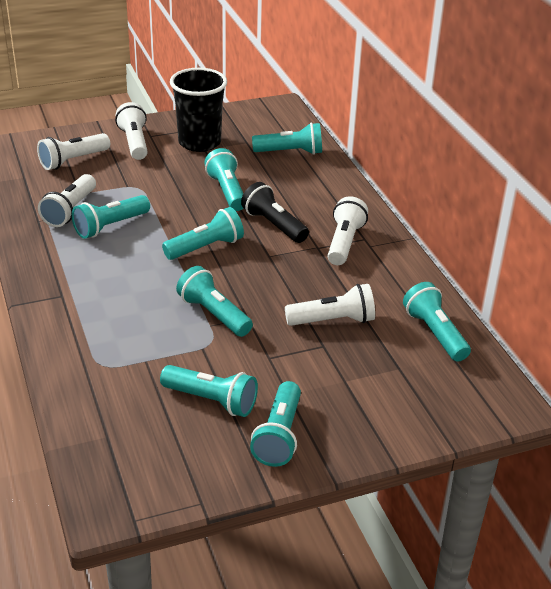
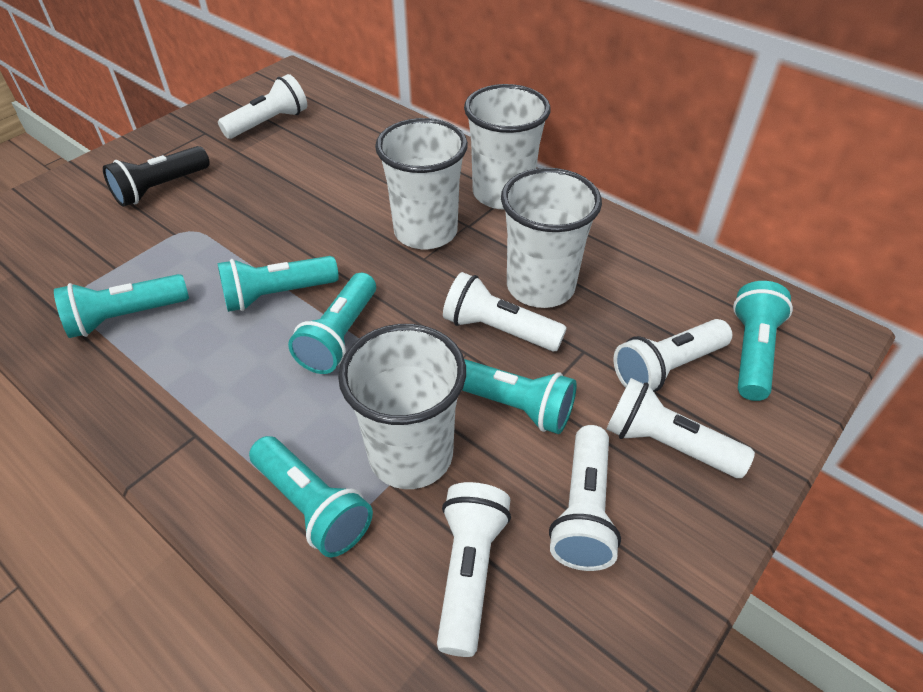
black cup: [170,68,227,152] = 1 -> none = 0
turquoise flashlight: [72,195,150,239] [160,365,258,417] [162,207,244,260] [176,266,253,337] [204,148,244,211] [250,381,301,467] [252,123,322,155] [403,282,471,362] = 8 -> [54,274,189,338] [217,256,339,312] [249,436,373,557] [288,273,376,374] [462,359,577,434] [733,281,793,401] = 6
white cup: none = 0 -> [338,324,466,489] [375,118,468,249] [464,84,551,209] [501,168,602,308] = 4
white flashlight: [37,133,110,170] [38,174,96,227] [115,102,148,160] [285,284,375,326] [327,196,368,265] = 5 -> [218,74,307,139] [437,482,511,657] [443,272,567,351] [549,425,621,571] [606,378,755,478] [614,319,732,392] = 6

